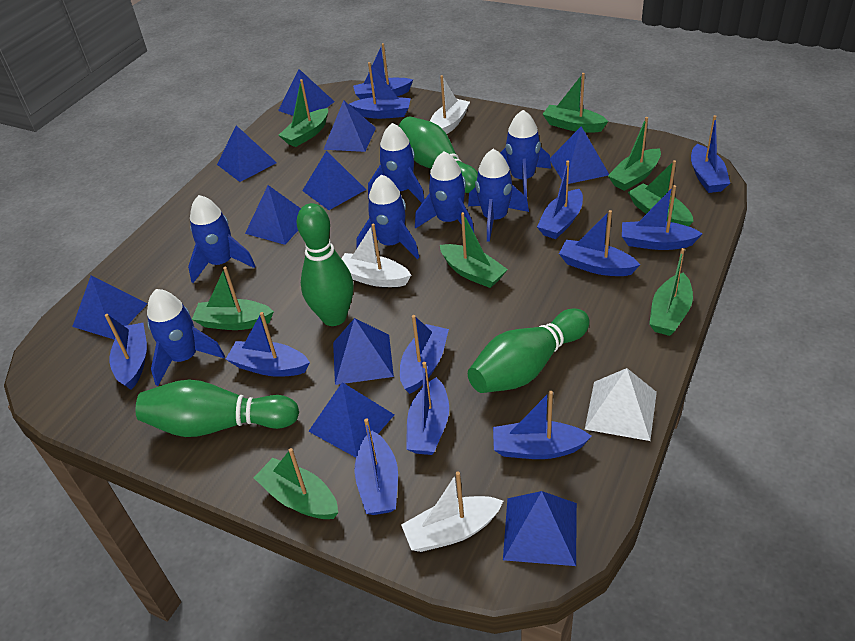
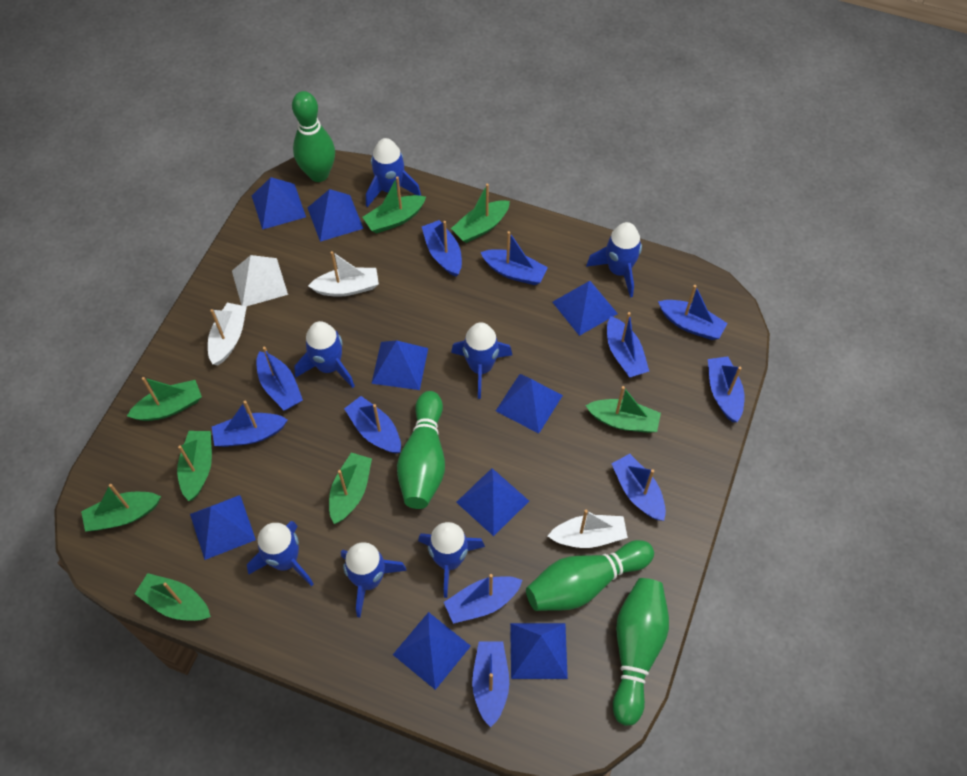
blue boat: [105,314,147,390] [226,312,310,377] [349,62,411,119] [353,43,413,100] [354,418,398,515] [400,315,449,394] [406,362,449,455] [493,391,592,459] [537,161,583,239] [559,210,640,276] [622,185,703,250] [691,115,730,193] = 12 -> [212,401,288,447] [256,347,303,410] [344,396,401,454] [422,220,462,277] [444,574,523,624] [472,641,509,727] [480,231,548,285] [607,312,649,378] [611,454,666,521] [658,285,727,340] [708,356,744,422] = 11
blue pyramid: [72,276,147,339] [217,125,277,182] [245,185,301,245] [278,69,335,116] [302,151,366,210] [308,382,394,457] [324,100,376,152] [333,318,394,385] [503,491,577,566] [550,126,609,184] = 10 -> [190,495,256,560] [252,177,306,230] [308,189,364,242] [371,340,428,390] [393,612,471,690] [456,468,529,536] [496,374,563,434] [510,623,568,679] [552,281,618,336] = 9

